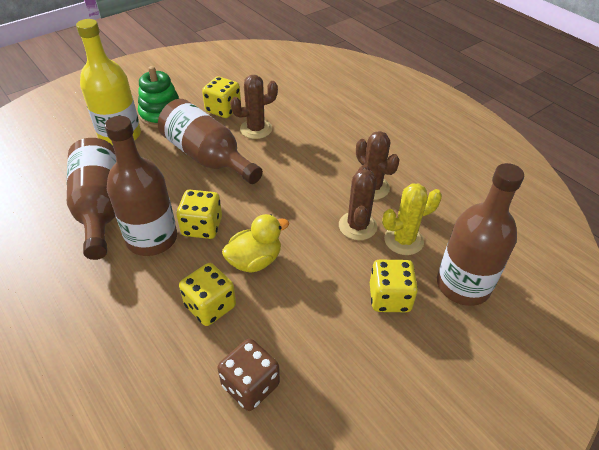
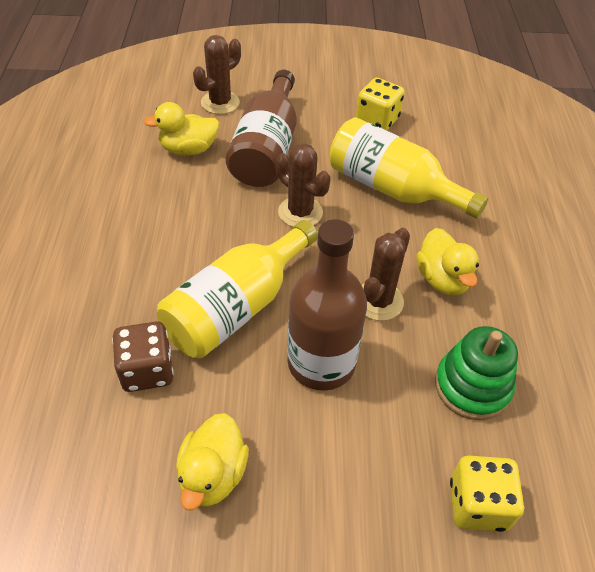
brown bottle: [67,138,116,260] [105,116,177,256] [158,99,263,184] [437,163,524,306] = 4 -> [226,70,297,187] [287,219,367,391] = 2
yellow bottle: [76,19,141,145] = 1 -> [157,220,318,358] [329,117,488,219] = 2
yellow cactus: [382,183,442,255] = 1 -> none = 0
yellow dice: [177,190,222,239] [179,263,236,326] [202,76,241,118] [370,260,418,312] = 4 -> [356,78,405,130] [450,455,524,532] = 2
yellow duck: [222,214,289,273] = 1 -> [144,102,220,155] [176,413,249,511] [416,228,479,295] = 3

